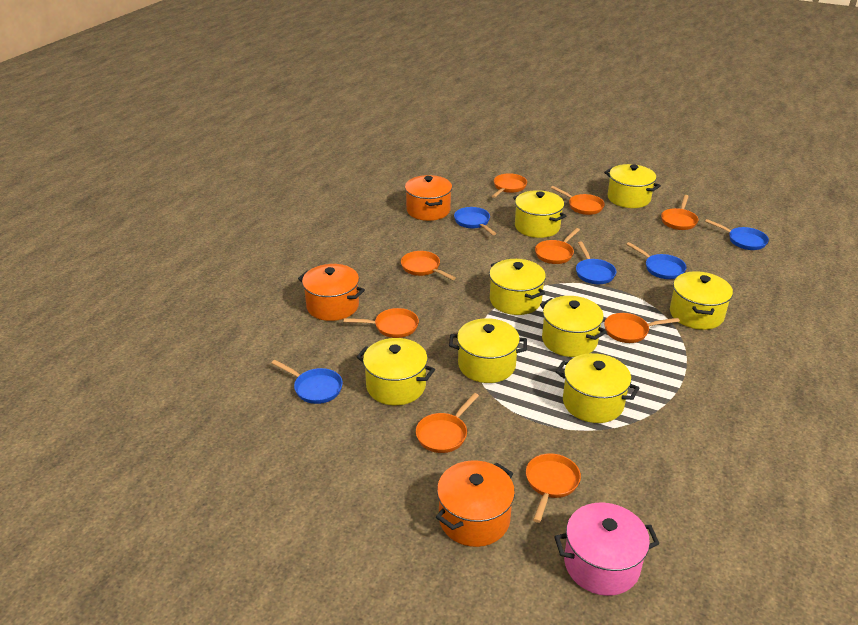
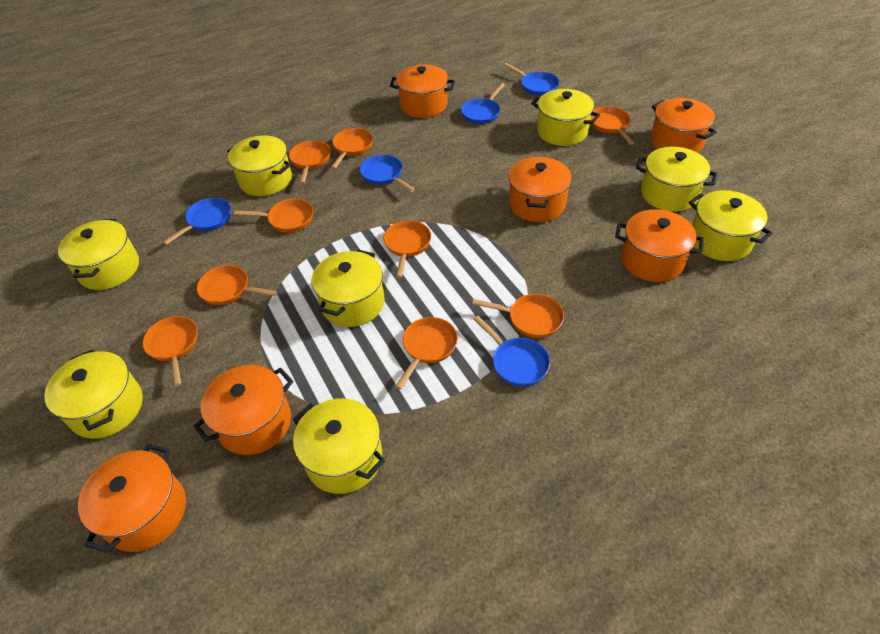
orange pot: [298,264,365,321] [405,175,452,221] [436,460,515,547] = 3 -> [78,444,186,553] [194,365,293,455] [390,65,455,118] [509,157,572,222] [615,209,704,282] [650,98,717,153] = 6
pink pot: [554,503,660,596] = 1 -> none = 0

